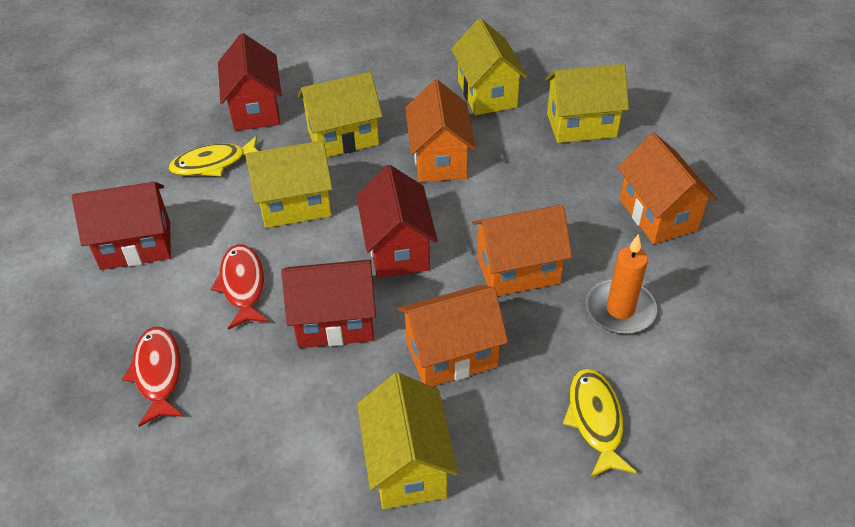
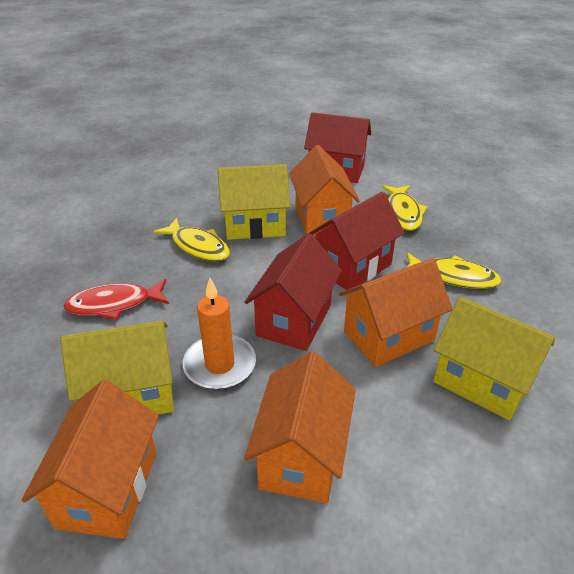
red fish: [122,327,184,427] [211,244,269,330] = 2 -> [63,279,169,320] = 1
red house: [72,182,171,270] [218,33,282,131] [281,260,376,348] [356,165,438,278] = 4 -> [245,233,342,351] [304,112,371,183] [309,192,405,290] = 3
yellow fish: [168,136,258,177] [563,368,636,478] = 2 -> [153,218,230,261] [382,185,427,231] [406,252,502,289] = 3
yellow house: [245,140,333,228] [298,72,382,157] [357,372,458,509] [451,18,527,115] [545,64,629,143] = 5 -> [60,321,174,414] [218,164,290,240] [433,297,555,420] = 3

